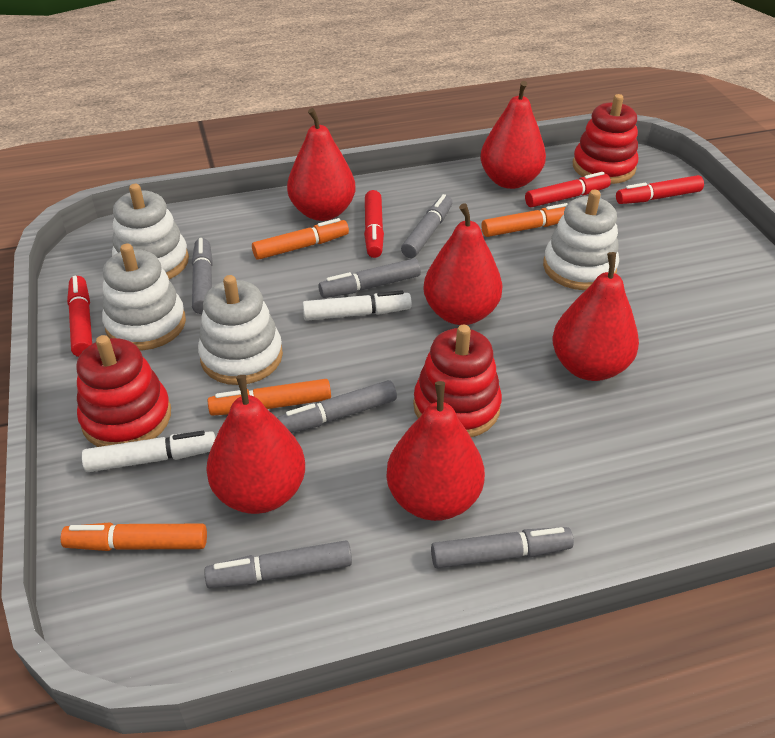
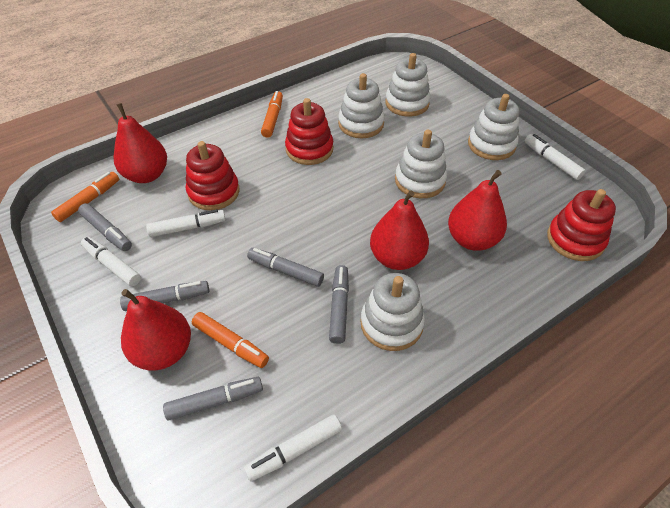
grey marker: [192,238,213,314] [204,540,352,588] [277,380,397,433] [318,258,421,298] [401,194,452,258] [431,527,574,568] = 6 -> [78,203,132,251] [120,281,209,311] [163,377,263,421] [247,248,324,287] [329,265,349,344] = 5
orange marker: [60,523,207,551] [207,379,331,416] [252,218,349,260] [481,203,567,237] = 4 -> [51,172,119,222] [192,312,269,368] [261,91,283,138] = 3
red marker: [67,276,92,357] [364,190,384,258] [525,172,611,207] [616,175,704,204] = 4 -> none = 0
red pear: [206,375,305,514] [287,108,355,221] [386,381,485,521] [423,203,503,325] [480,81,546,189] [552,252,639,381] = 6 -> [114,103,167,183] [121,289,191,371] [370,190,429,270] [448,170,507,251] = 4
white marker: [82,431,216,472] [302,290,412,321] = 2 -> [81,237,141,287] [146,209,226,237] [244,414,342,482] [525,134,586,180] = 4
white stacking toy: [102,244,186,350] [112,184,189,279] [198,275,283,385] [543,190,619,290] = 4 -> [338,73,385,138] [361,273,425,351] [385,53,431,117] [395,130,447,198] [468,94,519,160] = 5

